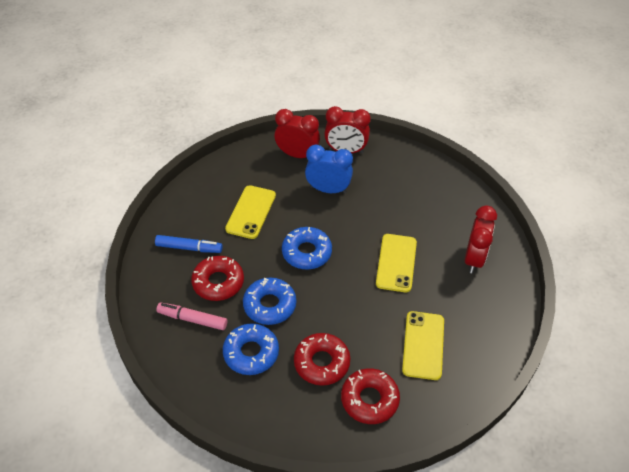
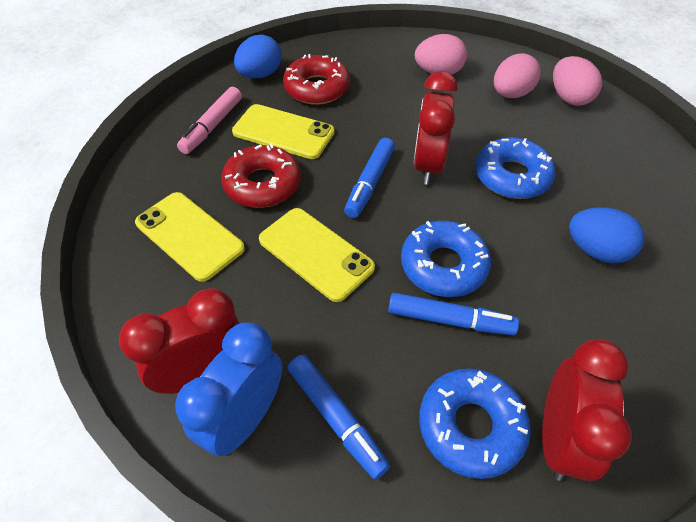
blue egg: none = 0 -> [234,35,282,78] [569,207,644,263] = 2
blue marker: [155,235,223,253] = 1 -> [288,354,390,480] [344,138,395,218] [388,293,519,336] = 3
pink egg: none = 0 -> [415,34,467,75] [494,53,541,98] [553,56,602,106] = 3
red donut: [191,256,244,301] [294,333,351,386] [341,368,400,424] = 3 -> [221,143,301,208] [283,54,350,105] = 2

